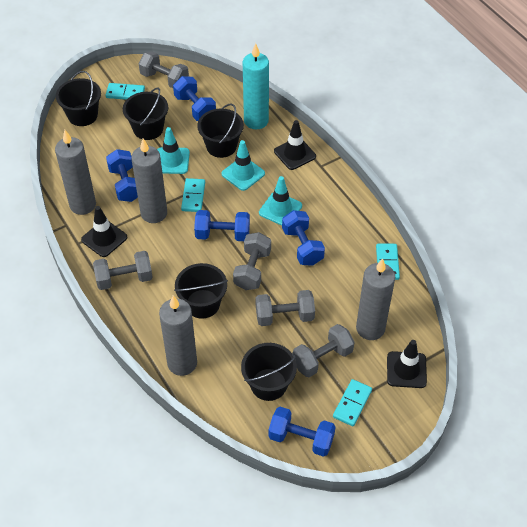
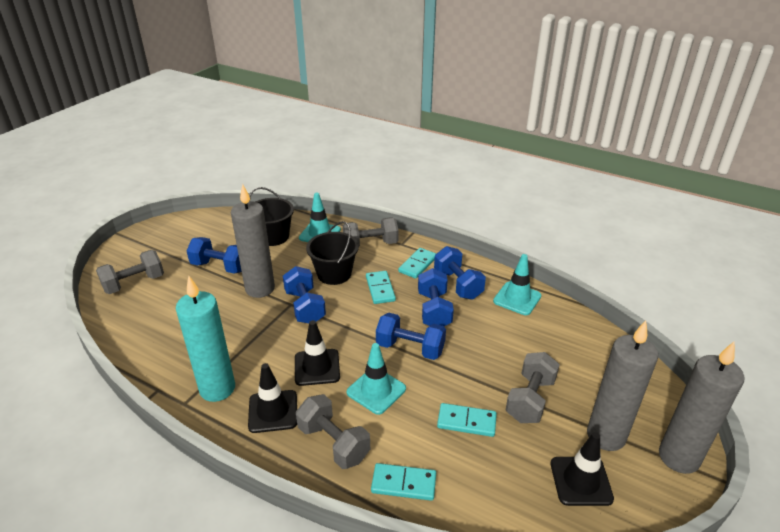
black bucket: [56,71,101,126] [123,88,168,140] [174,263,228,319] [197,103,244,158] [241,343,297,401] = 5 -> [249,187,294,246] [306,221,359,285] = 2
grey candle: [55,130,96,215] [131,138,167,223] [159,295,197,376] [356,258,395,340] = 4 -> [231,184,275,298] [587,321,658,451] [659,342,745,474] = 3
grey dumbbell: [93,251,153,290] [139,51,189,88] [233,232,271,290] [256,290,315,326] [293,324,355,377] = 5 -> [96,250,164,294] [296,394,370,469] [343,217,399,246] [506,352,560,423] = 4

